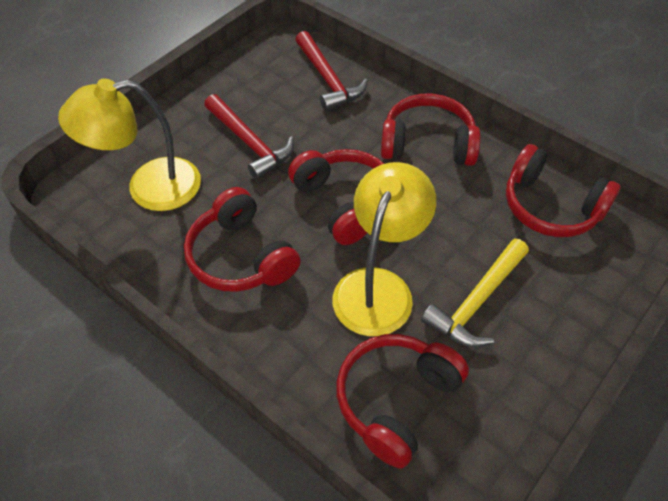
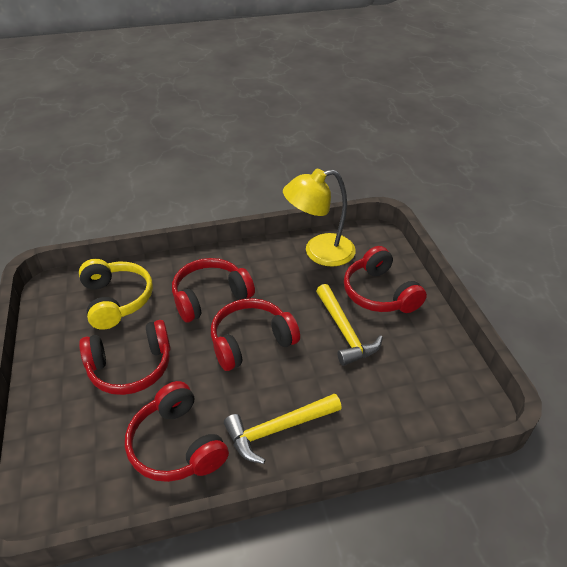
red hammer: [204,94,294,180] [295,31,368,112] = 2 -> none = 0
yellow hammer: [421,239,529,347] = 1 -> [224,394,342,464] [316,284,383,366] = 2
yellow headphones: none = 0 -> [79,259,153,330] = 1
yellow lamp: [58,79,201,211] [332,162,436,336] = 2 -> [283,169,356,267] = 1

